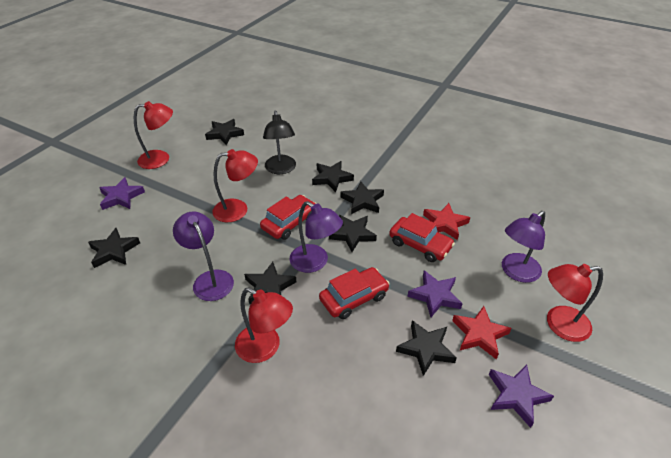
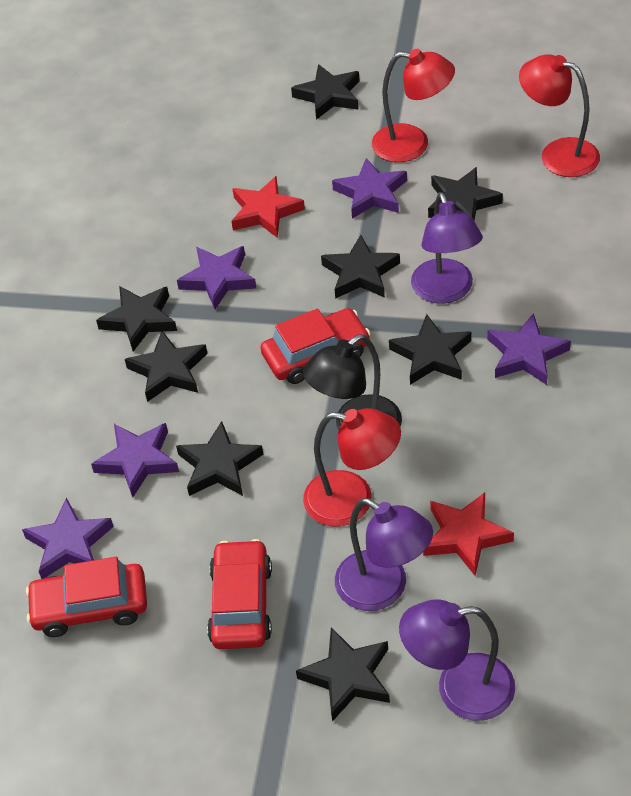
black star: [88,228,140,268] [205,119,244,145] [244,262,296,305] [312,161,354,192] [329,215,377,252] [340,181,384,214] [396,320,457,376] = 7 -> [96,286,177,352] [125,331,208,402] [176,421,264,496] [291,64,360,120] [296,627,390,722] [321,235,400,299] [389,314,471,385] [428,167,503,220] = 8
purple star: [99,177,145,210] [407,270,463,317] [489,365,554,428] = 3 -> [22,498,114,579] [91,423,179,497] [177,246,256,309] [332,158,407,219] [487,313,571,385] = 5
red lamp: [134,101,173,169] [212,149,258,222] [235,288,293,363] [547,264,603,342] = 4 -> [303,408,401,526] [372,49,455,162] [519,54,600,177] = 3

